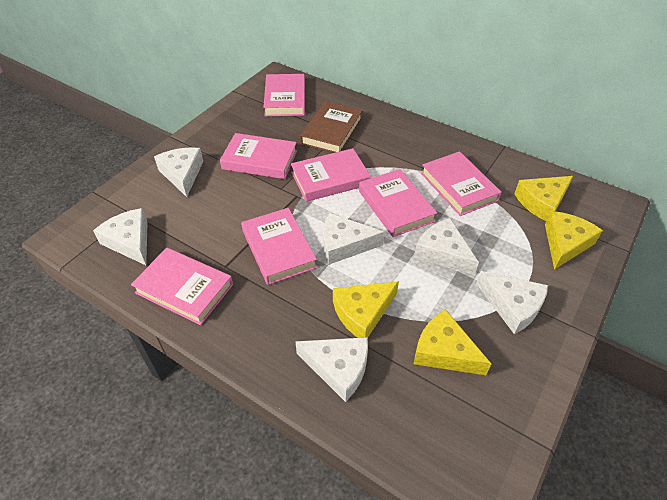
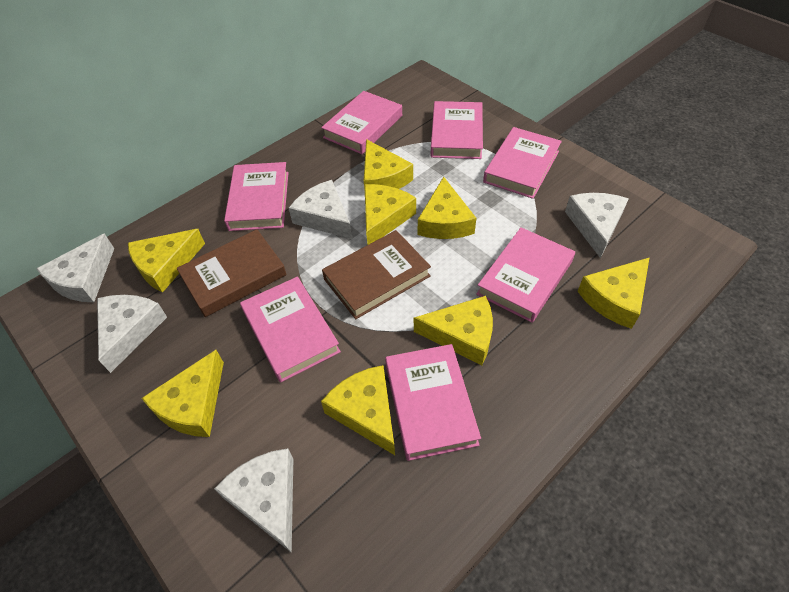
brown book: [300,101,363,153] = 1 -> [177,229,287,317] [322,230,431,319] = 2
white cheese: [93,208,148,265] [154,147,203,197] [295,337,368,402] [323,213,385,265] [414,218,479,276] [476,271,548,334] = 6 -> [37,233,115,302] [97,295,167,373] [214,448,293,553] [289,180,352,239] [565,193,629,258] = 5
yellow cheese: [333,281,399,338] [414,309,491,375] [514,176,573,221] [545,211,603,270] = 4 -> [128,229,205,293] [142,350,224,437] [321,365,395,455] [364,139,413,190] [364,184,416,245] [414,296,493,365] [418,177,476,239] [578,257,650,329] = 8

